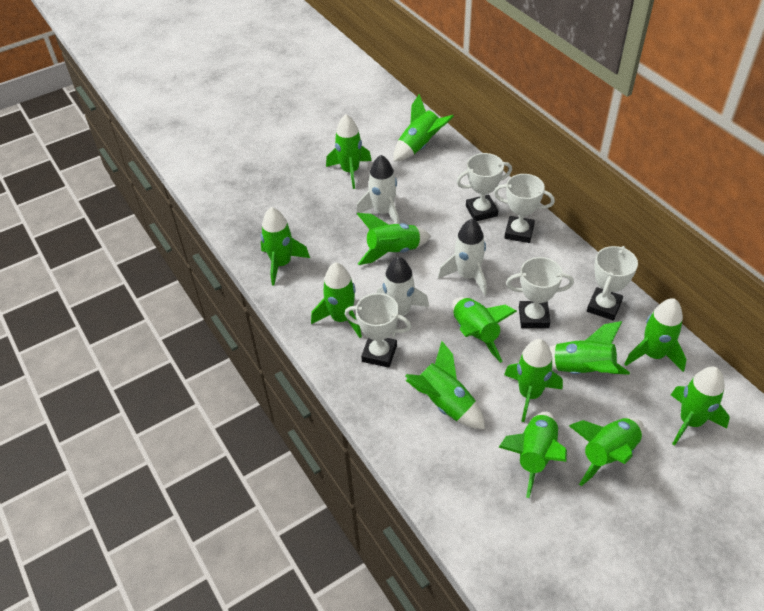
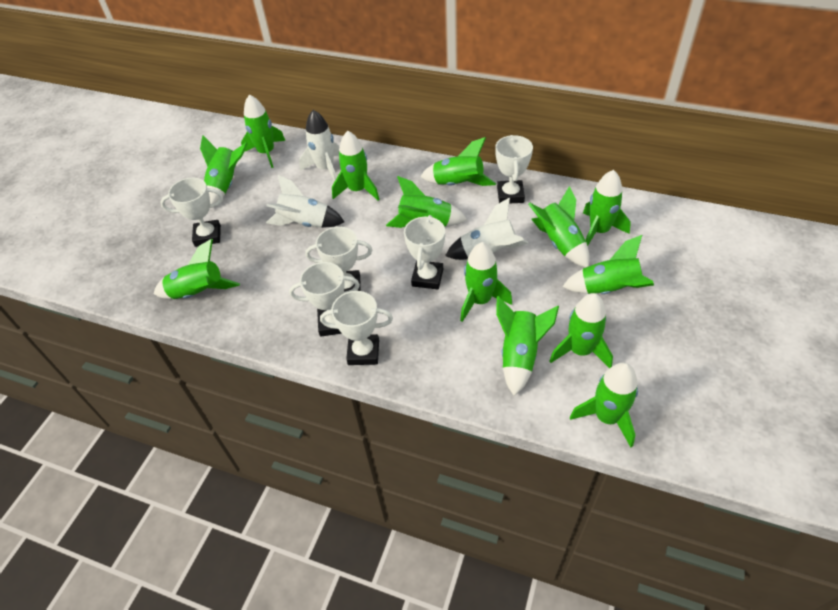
white trophy: [345,293,411,368] [456,153,512,221] [494,174,555,243] [506,257,574,328] [587,246,638,321] = 5 -> [160,178,223,247] [289,262,360,337] [305,227,372,292] [320,291,393,365] [404,215,445,289] [495,135,533,204] = 6

